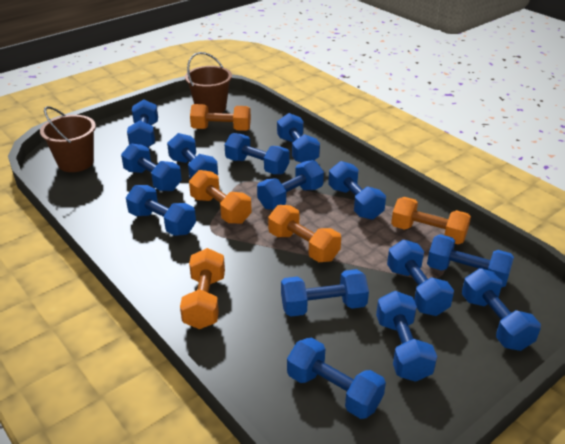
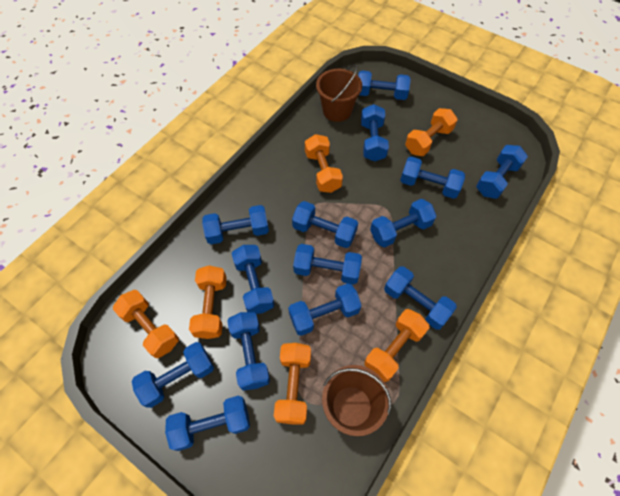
orange dumbbell: [180,248,225,329] [189,170,252,224] [190,104,251,131] [268,205,341,262] [391,197,471,244] = 5 -> [113,290,179,358] [189,265,227,339] [274,343,311,425] [305,134,343,193] [364,309,429,382] [405,108,458,156] = 6

